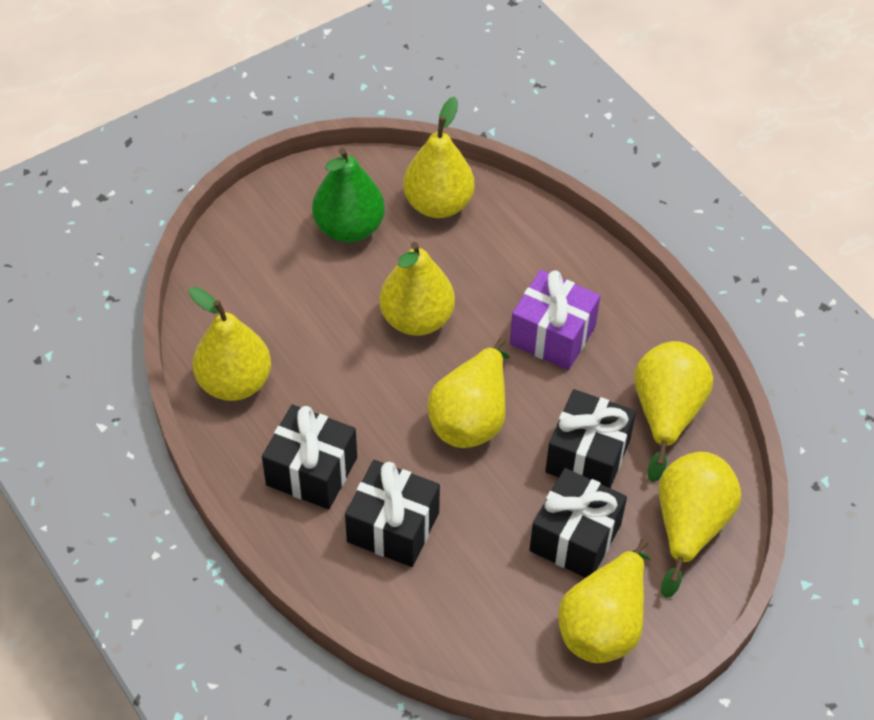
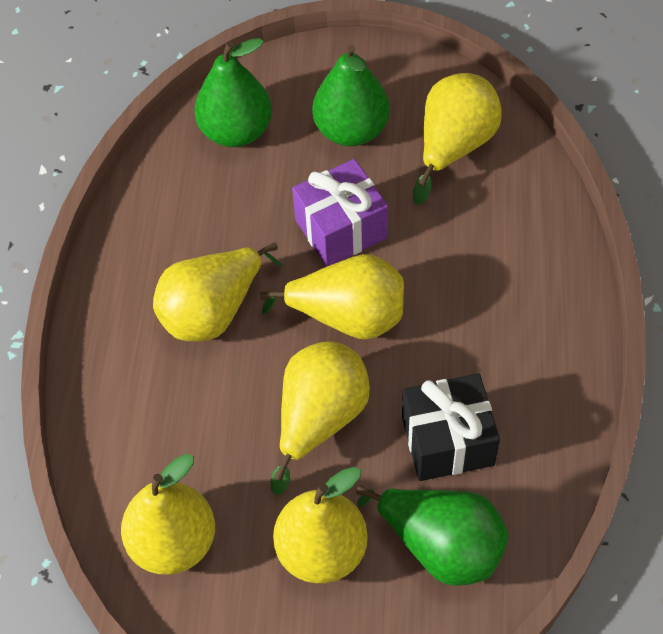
black gift: [262,405,357,509] [345,460,440,567] [530,468,627,578] [545,389,636,488] = 4 -> [402,373,500,481] = 1
green pear: [312,148,385,242] = 1 -> [194,38,272,147] [312,44,390,146] [356,486,508,586] = 3
yellow pear: [189,287,271,401] [380,242,455,336] [403,97,474,218] [427,338,510,448] [558,539,651,663] [634,341,714,482] [659,452,741,598] = 7 -> [121,454,215,575] [153,242,283,342] [260,254,404,340] [270,341,370,495] [273,467,368,583] [413,73,502,205] = 6

